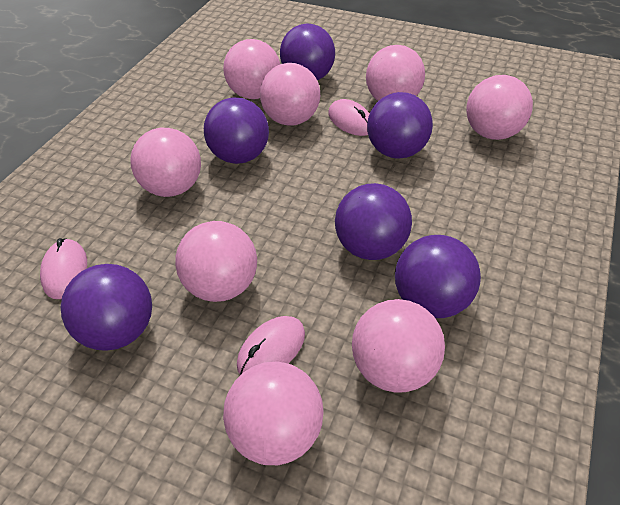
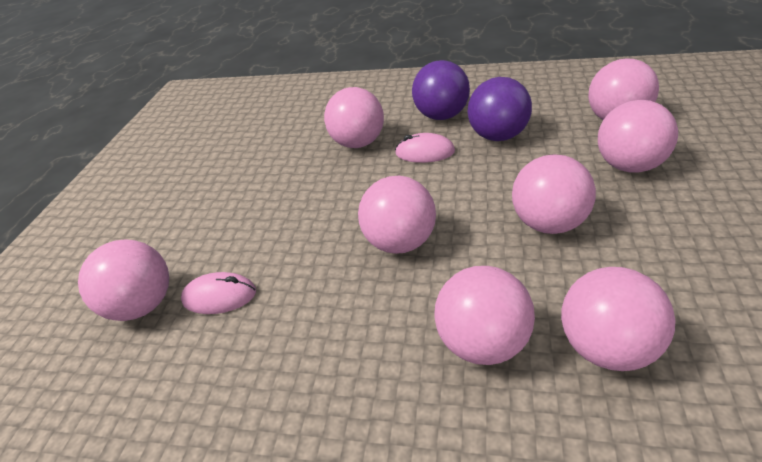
pink mouse: [40,238,87,299] [237,316,305,375] [328,99,370,136] = 3 -> [181,272,256,314] [395,133,455,163] = 2
purple ball: [61,264,152,351] [204,97,269,164] [280,23,335,80] [335,183,412,260] [367,92,433,159] [395,235,481,318] = 6 -> [412,60,470,120] [467,77,532,141] = 2

